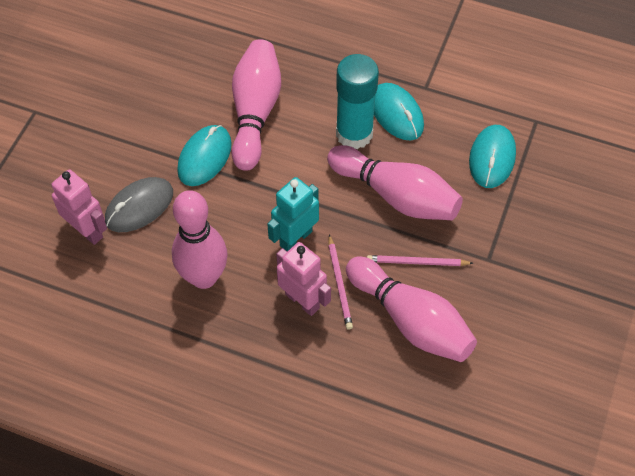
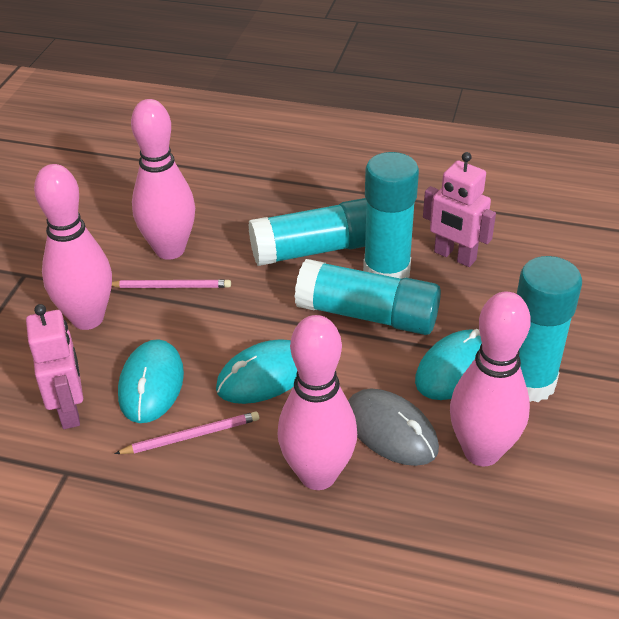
turquoise glue stick: [336,54,379,149] = 1 -> [248,198,367,266] [294,259,441,335] [363,152,419,279] [517,256,582,402] = 4
turquoise robot: [267,177,319,252] = 1 -> none = 0

